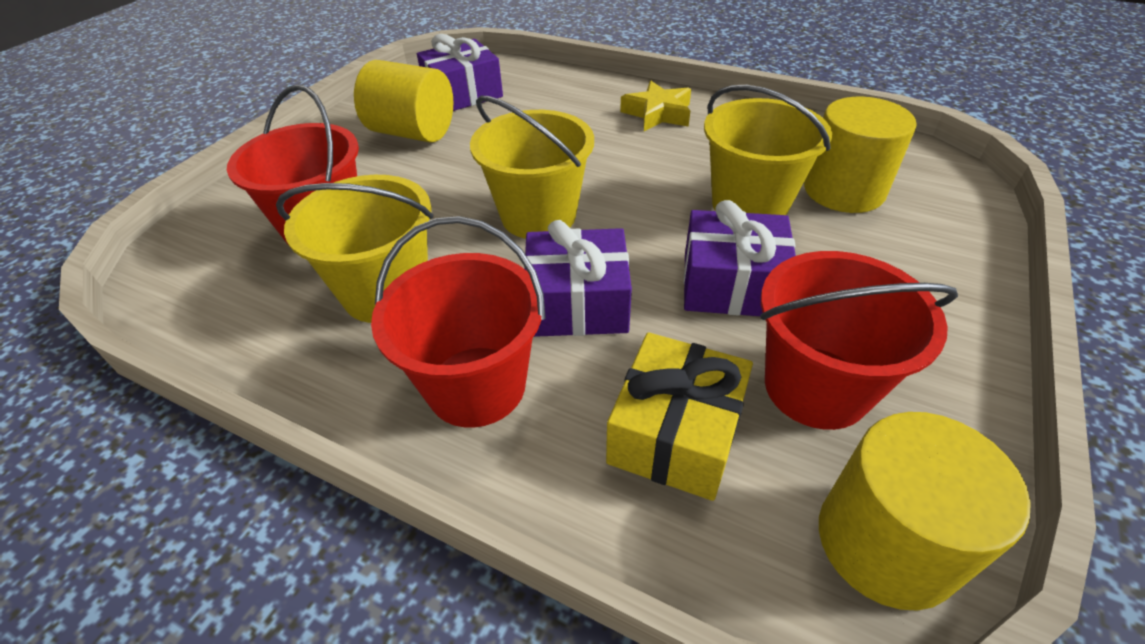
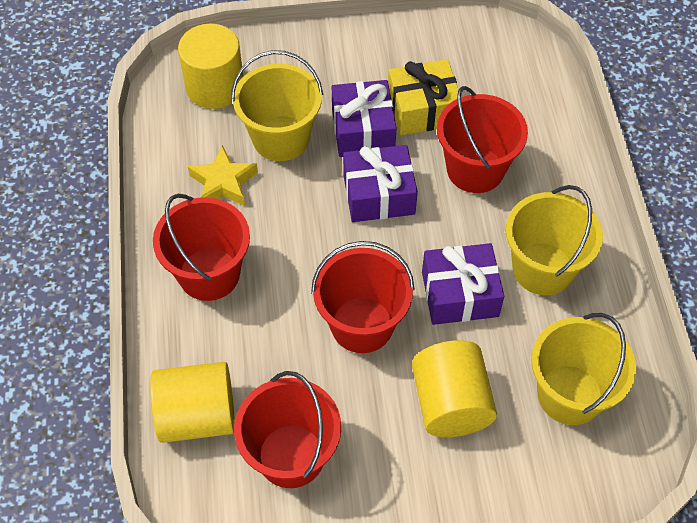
red bucket: [227,84,359,247] [371,216,546,428] [760,251,958,430] = 3 -> [153,194,250,301] [234,371,341,488] [311,241,415,353] [437,86,528,193] = 4

